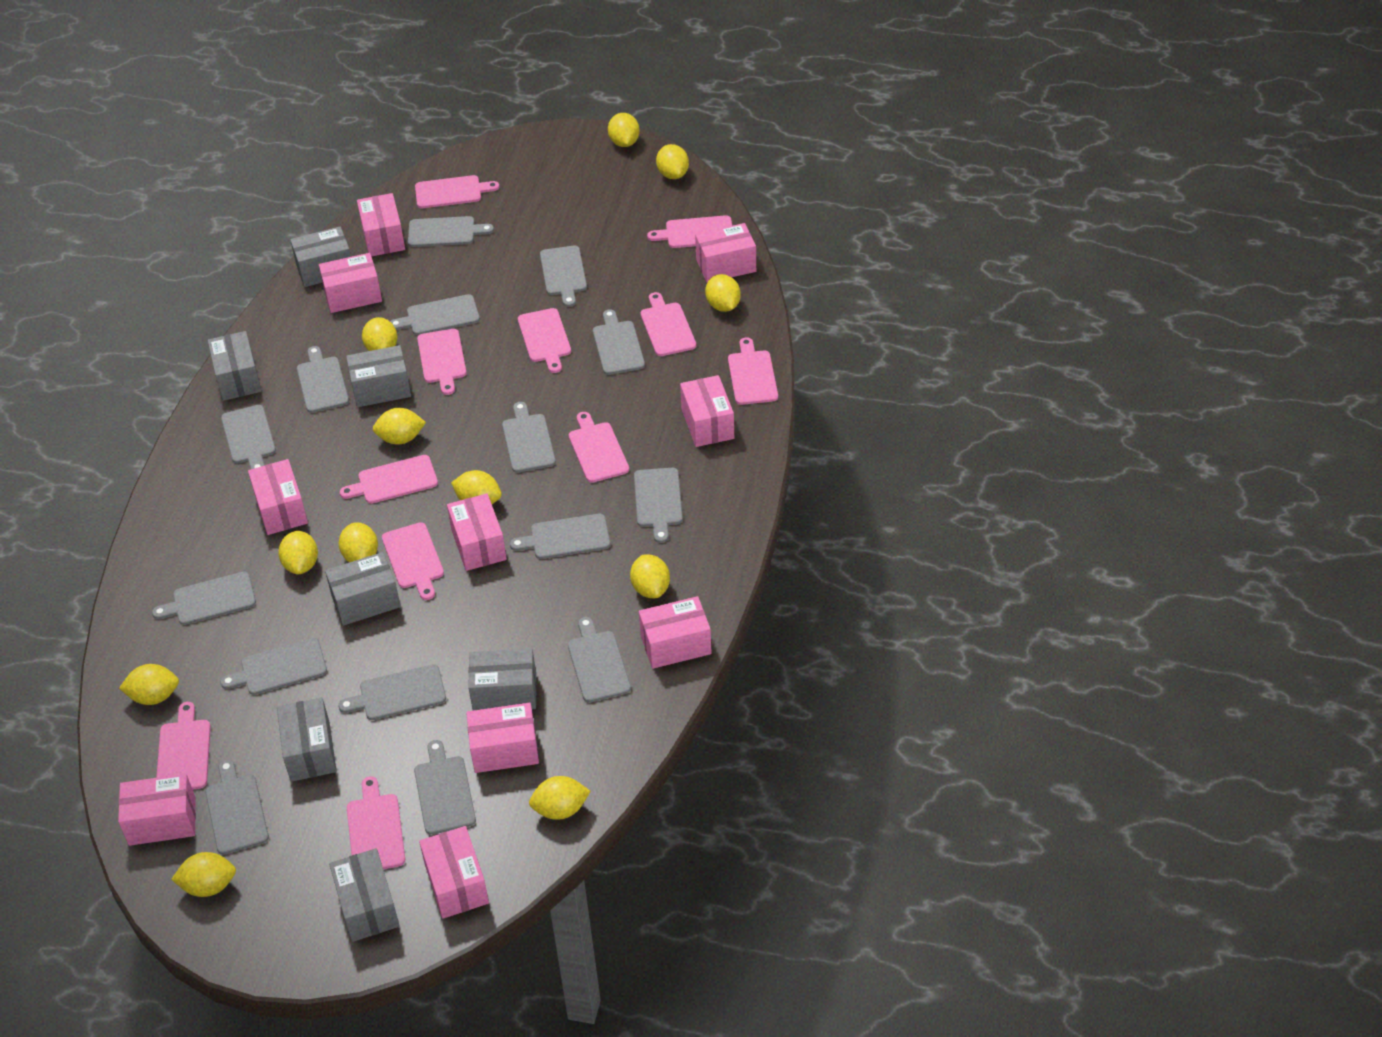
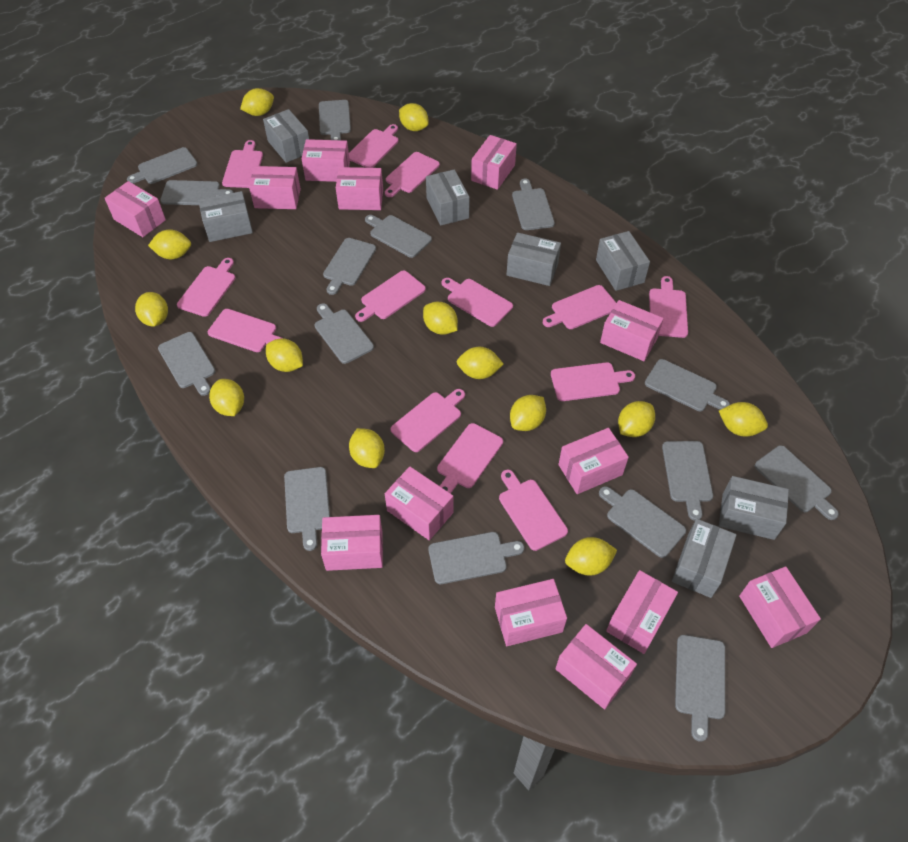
pink box: [118,773,196,846] [248,459,308,535] [319,253,382,313] [357,193,405,257] [419,826,489,919] [447,494,507,571] [466,703,539,773] [639,596,712,669] [680,375,734,447] [695,223,756,282] = 10 -> [105,181,166,237] [249,166,301,209] [302,139,350,182] [321,515,383,571] [336,167,383,210] [385,467,453,540] [471,135,517,190] [495,579,567,646] [556,624,637,710] [558,428,629,494] [600,300,664,361] [606,570,678,654] [739,566,821,648] = 13
pink cutting board: [156,702,211,790] [340,455,438,504] [347,776,405,869] [382,522,444,600] [415,175,499,208] [417,329,467,395] [518,308,571,373] [569,412,629,483] [640,292,696,356] [647,215,732,248] [728,337,778,405] = 11 -> [177,258,236,317] [208,309,282,352] [222,140,263,188] [349,124,399,168] [355,271,426,322] [385,152,440,197] [391,389,465,452] [437,423,503,494] [442,278,513,327] [499,470,568,551] [543,285,616,329] [551,362,635,401] [649,276,688,338] = 13
yellow lemon: [119,664,179,705] [171,852,236,897] [278,531,318,574] [339,522,378,562] [362,317,398,351] [373,408,426,445] [451,470,502,504] [529,776,591,820] [608,113,640,147] [630,554,670,598] [656,144,689,179] [705,274,741,312] = 12 -> [135,292,168,327] [148,229,191,259] [209,379,244,416] [240,88,274,116] [266,338,303,372] [349,428,385,468] [399,103,429,131] [423,302,458,335] [457,347,504,379] [510,395,546,431] [565,537,617,576] [618,401,655,437] [719,402,768,436] = 13

